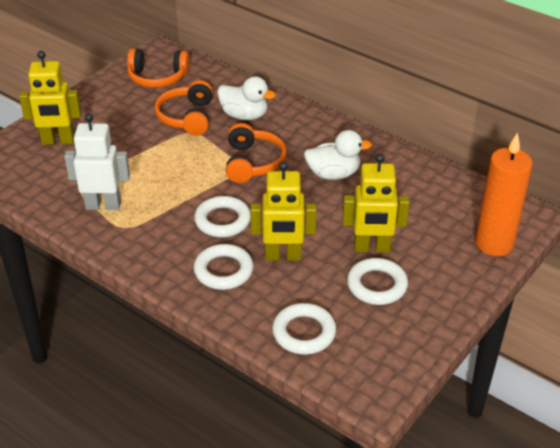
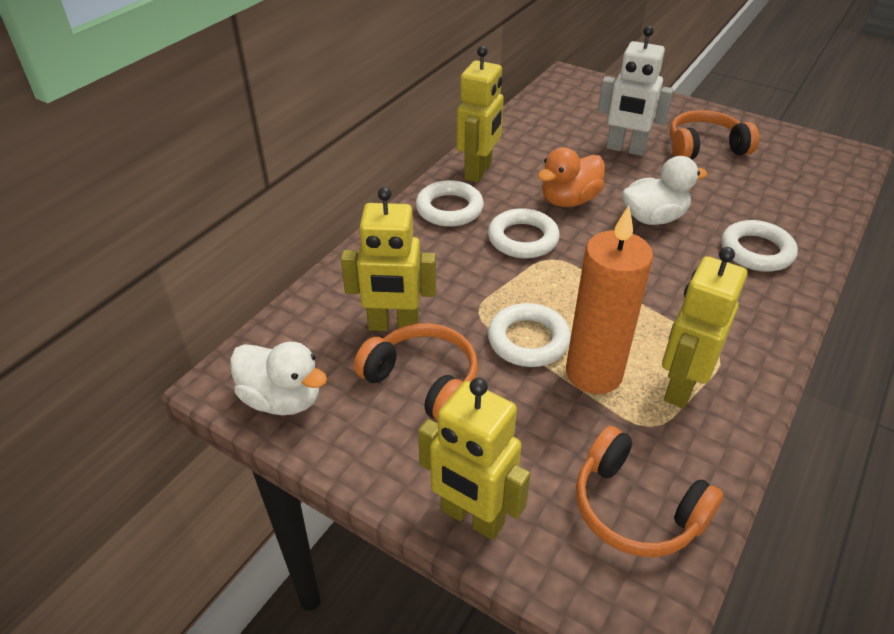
orange duck: none = 0 -> [538,147,605,207] = 1
yellow robot: [19,51,81,145] [250,161,317,261] [342,154,410,253] = 3 -> [341,187,436,331] [418,378,530,540] [456,46,504,183] [662,247,747,408] = 4

